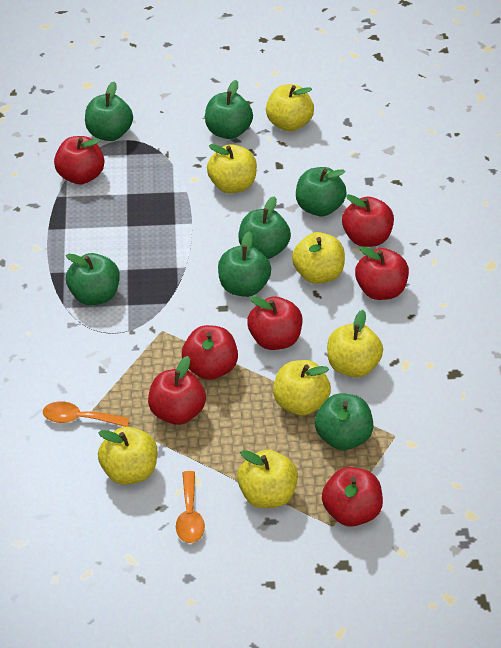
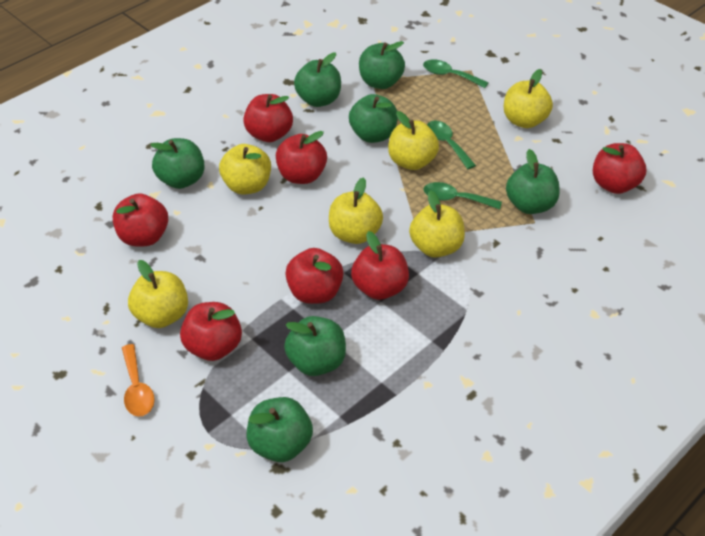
green spoon: none = 0 -> [423,59,489,88] [424,182,502,209] [427,121,476,169] = 3
orange spoon: [43,401,129,427] [176,471,205,543] = 2 -> [122,344,155,416] = 1
yellow apple: [98,427,157,485] [207,144,257,193] [237,450,298,508] [266,84,314,131] [273,360,331,416] [292,232,345,284] [327,310,383,378] = 7 -> [128,260,188,328] [219,144,271,195] [329,177,383,244] [388,111,439,170] [409,190,465,258] [504,69,553,128] = 6

